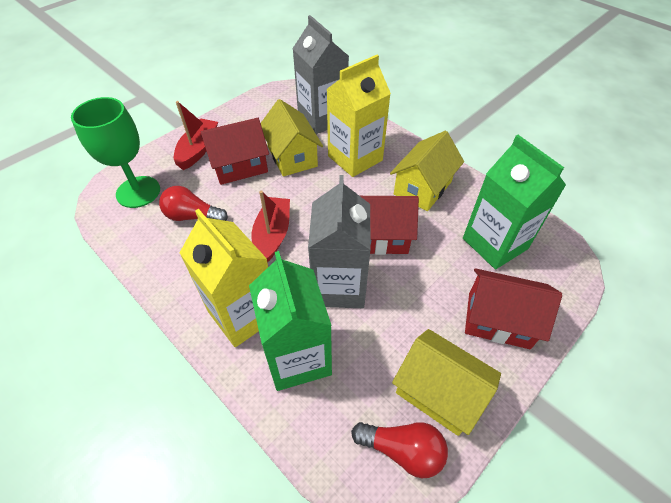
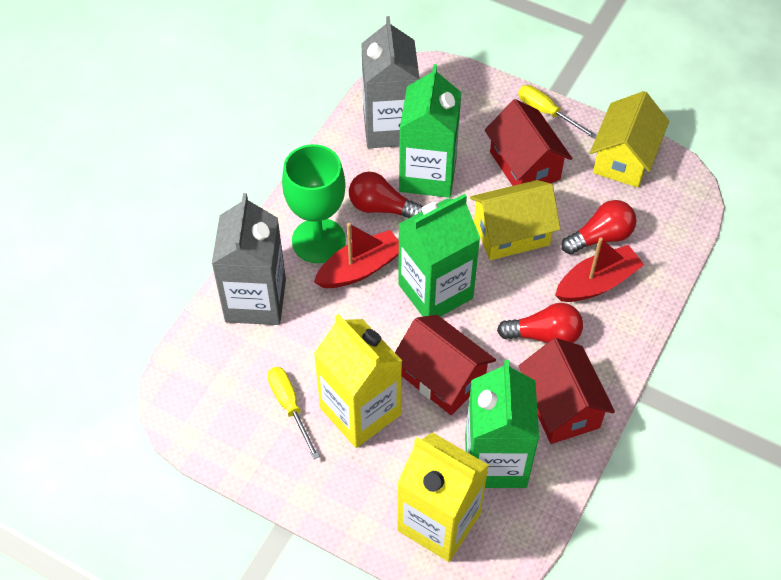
green carton: [249,251,332,391] [463,135,566,269] = 2 -> [398,194,480,317] [399,64,461,198] [465,360,539,488] = 3
red light bulb: [159,186,228,221] [351,422,448,478] = 2 -> [349,172,423,218] [497,303,583,343] [561,200,637,255] = 3
yellow house: [261,99,323,177] [390,131,464,211] [392,329,501,436] = 3 -> [470,180,560,260] [590,91,669,187] = 2
yellow screwdriver: none = 0 -> [267,367,320,459] [518,85,597,138] = 2

